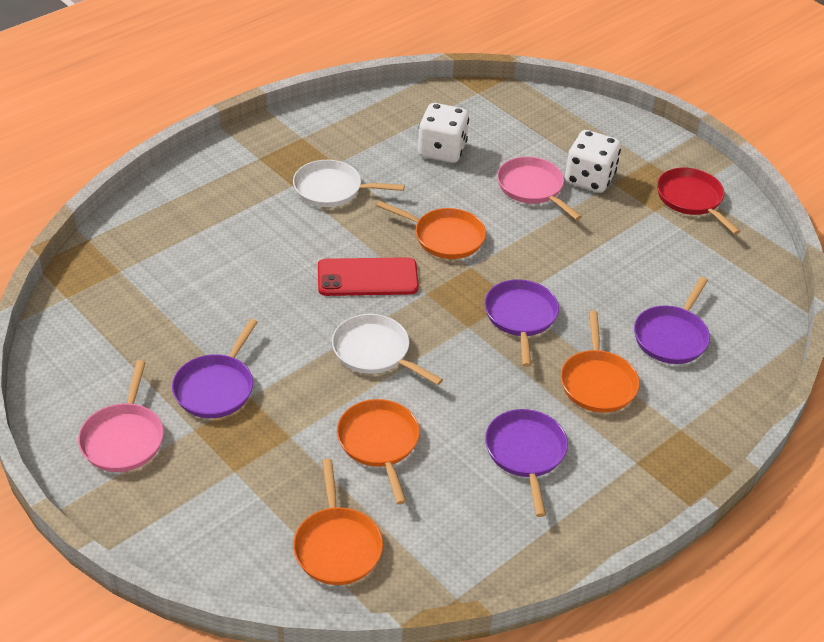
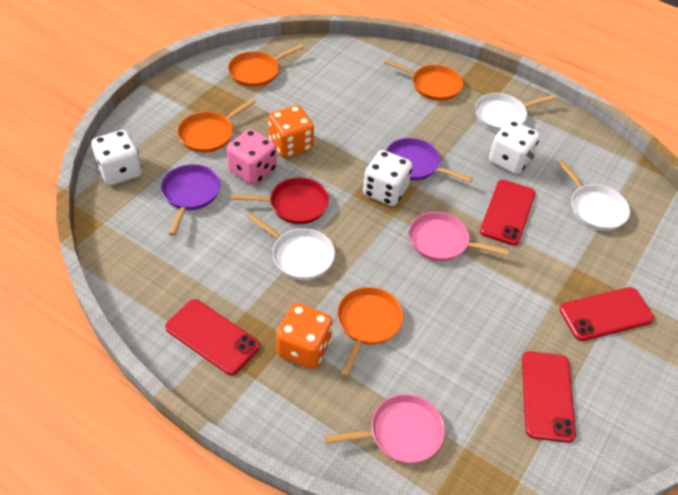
orange dice: none = 0 -> [268,105,314,158] [276,303,333,369] = 2
pink dice: none = 0 -> [227,129,277,185] = 1
purple pan: [172,319,258,418] [484,279,559,367] [485,409,568,517] [634,277,710,364] = 4 -> [161,164,220,236] [386,138,473,183] = 2
red phone: [318,257,419,296] = 1 -> [165,299,260,375] [480,180,535,246] [522,351,576,443] [559,287,654,341] = 4
white dice: [418,103,469,163] [565,130,621,193] = 2 -> [91,130,142,185] [363,150,412,206] [489,120,540,174] = 3
white pan: [293,160,405,207] [332,314,443,385] = 2 -> [247,213,335,280] [475,93,556,131] [557,159,630,231] = 3

